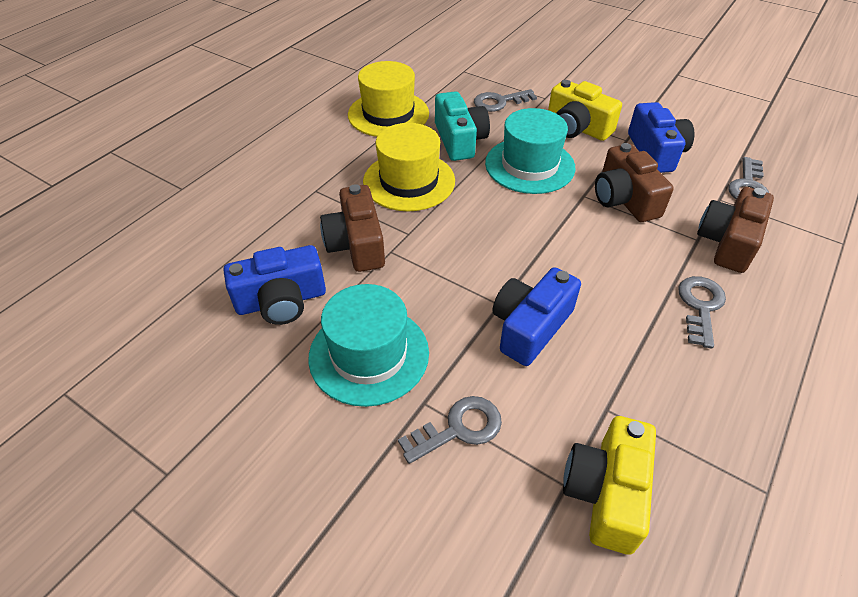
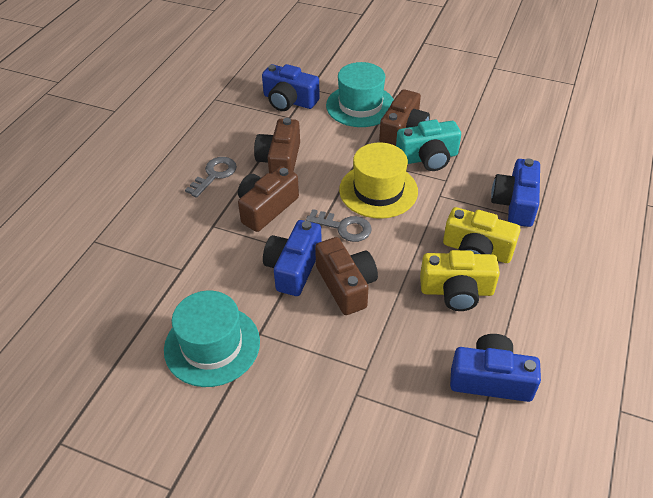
blue camera: [224,245,326,325] [493,267,581,366] [628,102,694,173] = 3 -> [262,64,320,111] [263,220,322,296] [450,334,541,402] [491,158,540,227] = 4
brown camera: [320,184,385,272] [595,143,674,222] [697,187,774,273] = 3 -> [238,166,299,232] [254,118,300,174] [315,237,378,315] [379,89,430,146] = 4
grey key: [398,396,502,464] [474,89,537,112] [678,276,726,348] [729,157,769,199] = 4 -> [185,157,237,198] [306,209,372,242] = 2
yellow hat: [348,61,429,137] [363,123,455,211] = 2 -> [339,142,418,219] = 1

